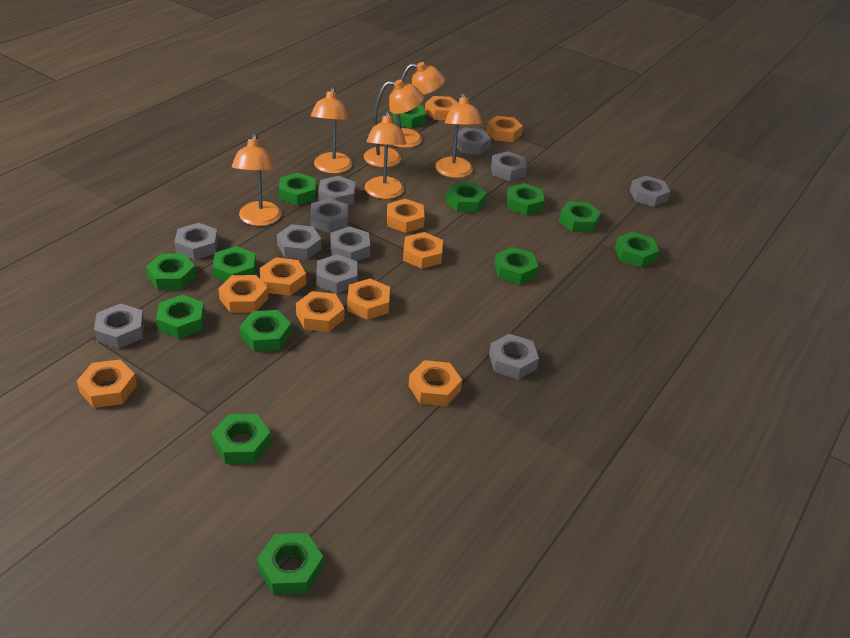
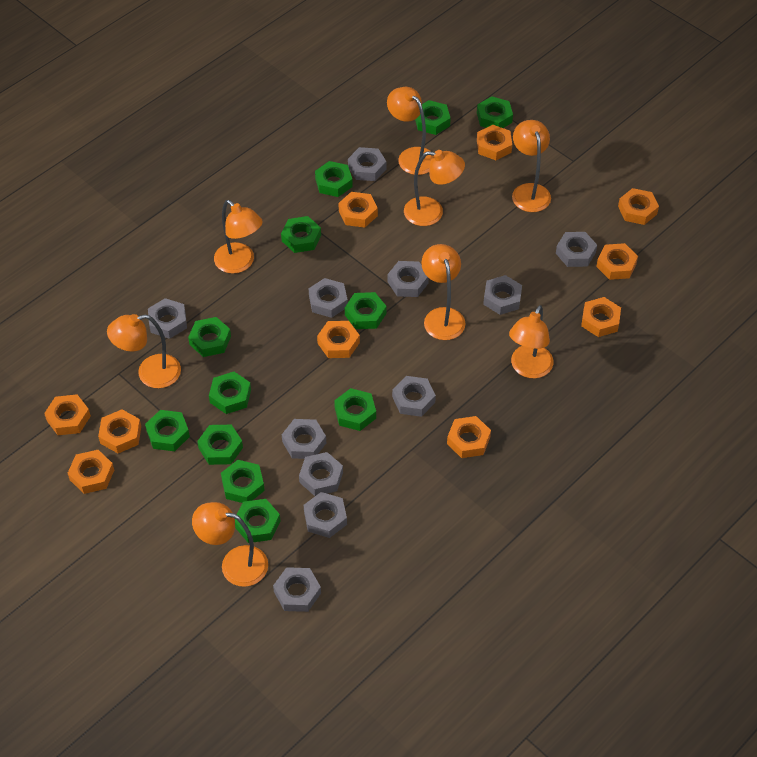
green nut: [146,253,196,290] [156,295,205,339] [212,246,256,282] [212,414,271,464] [240,310,292,352] [257,533,323,595] [279,173,316,206] [393,105,426,128] [446,182,487,213] [494,247,538,285] [506,183,545,215] [559,201,601,233] [615,232,659,267] = 13 -> [145,410,190,451] [188,317,231,357] [197,425,243,465] [209,372,251,414] [221,460,265,503] [235,499,280,543] [281,216,321,253] [315,161,353,197] [334,388,376,431] [345,292,386,329] [415,100,451,135] [477,96,513,128] = 12
orange lamp: [232,134,282,226] [311,87,352,174] [364,80,424,168] [365,111,406,199] [393,62,445,148] [435,93,483,178] = 6 -> [107,314,181,388] [192,502,268,587] [214,200,263,274] [387,87,434,175] [404,150,465,226] [421,244,465,340] [509,305,553,378] [512,120,551,212] = 8

